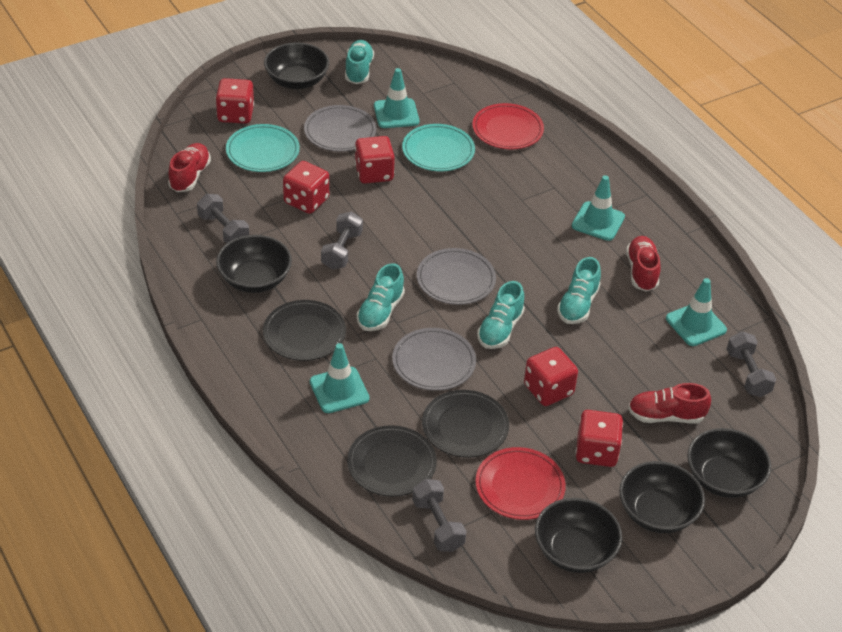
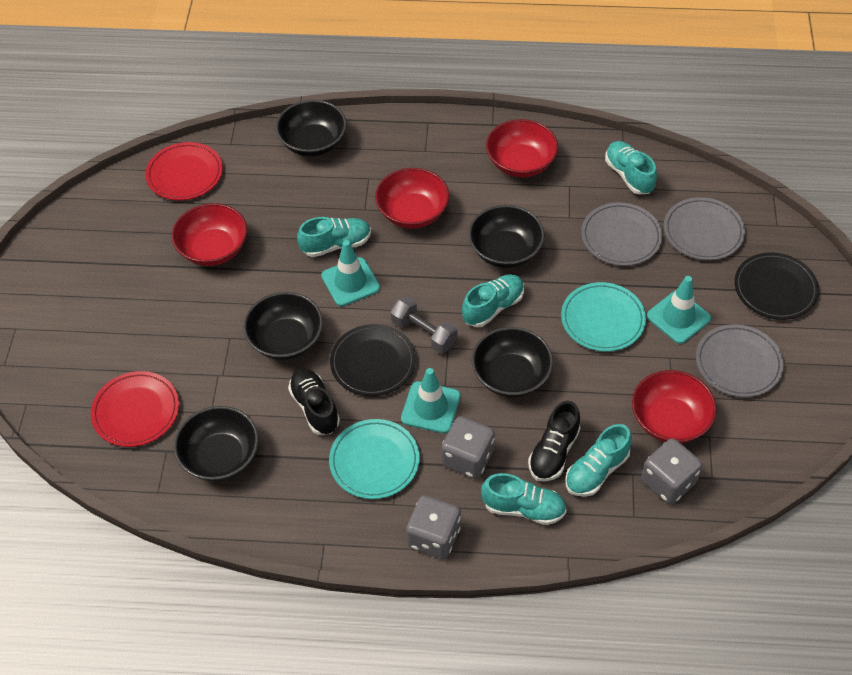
black plate: [263,300,346,361] [347,425,437,497] [422,390,509,458] = 3 -> [330,324,416,396] [734,253,819,320] = 2
black shoe: none = 0 -> [288,368,340,435] [528,401,581,482] = 2
grey dice: none = 0 -> [406,495,461,559] [442,416,495,479] [641,438,702,505] = 3
grey dumbbell: [197,194,249,244] [321,212,363,270] [412,479,466,552] [727,331,776,397] = 4 -> [390,296,458,353] = 1
red bowl: none = 0 -> [172,203,247,266] [375,168,449,229] [486,119,558,177] [632,370,717,443] = 4
red dice: [216,78,254,124] [283,161,329,214] [355,136,395,184] [524,347,578,406] [576,410,623,467] = 5 -> none = 0
red shoe: [168,143,211,192] [626,236,660,292] [628,383,711,423] = 3 -> none = 0
turquoise shoe: [345,40,374,84] [357,263,405,331] [477,281,525,349] [557,257,601,324] = 4 -> [297,217,371,257] [462,274,524,327] [481,473,567,525] [565,424,632,497] [605,141,657,194] = 5
turquoise traffic cone: [310,343,369,413] [374,68,419,128] [572,175,625,241] [666,278,727,346] = 4 -> [321,240,380,306] [401,368,460,433] [647,276,711,344] = 3

